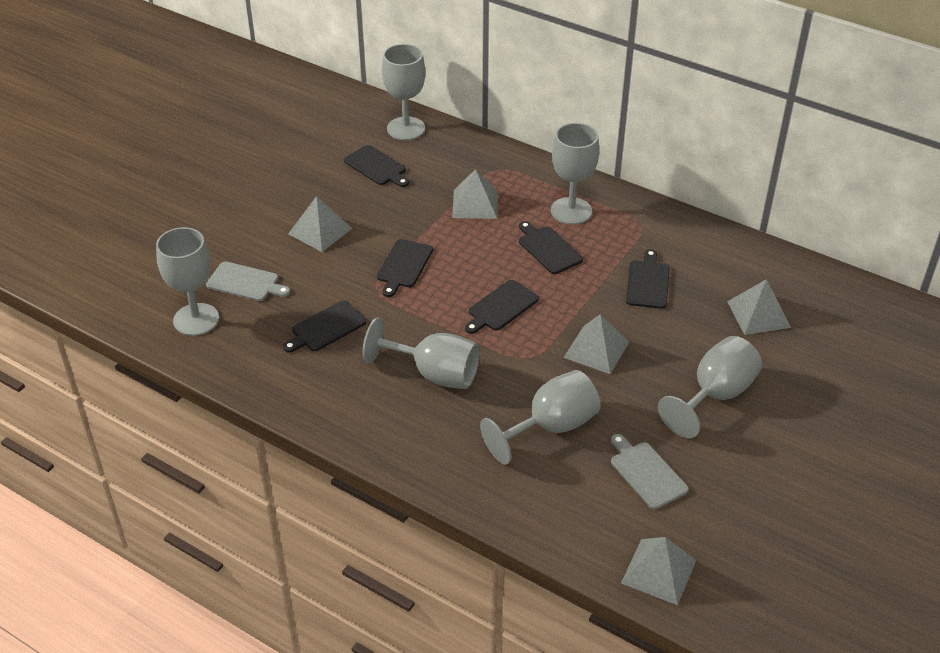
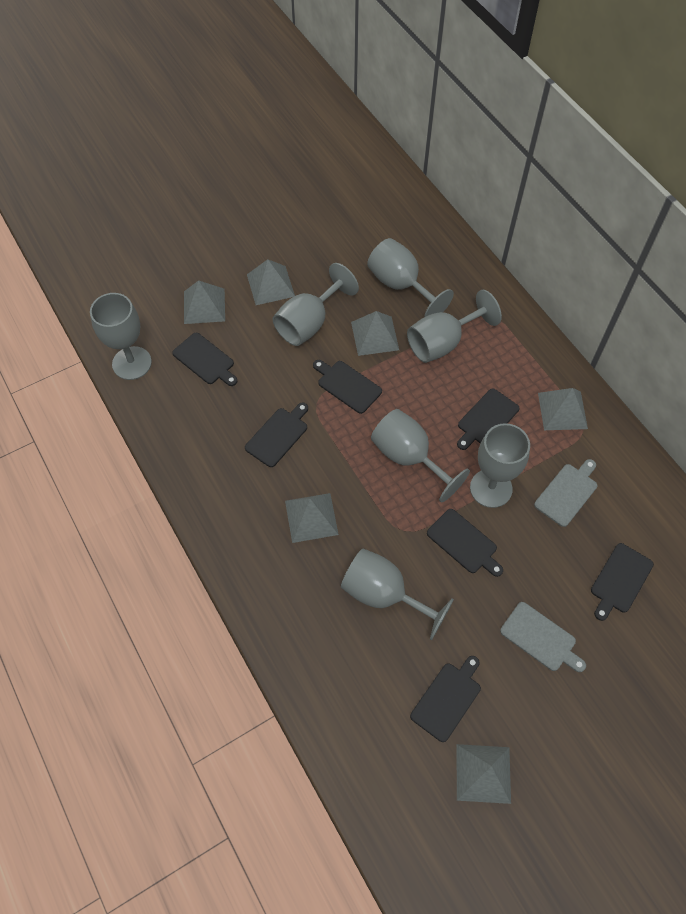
black cutting board: [283,301,366,353] [344,145,409,187] [377,239,433,297] [465,280,539,334] [519,221,583,274] [626,249,670,309] = 6 -> [172,333,237,386] [245,402,308,467] [313,360,382,414] [410,656,481,742] [427,509,503,577] [457,388,519,450] [591,543,654,621] = 7
grey goblet: [156,227,219,336] [362,317,480,389] [382,44,425,140] [480,370,601,465] [551,123,599,225] [658,336,762,438] = 6 -> [90,293,152,380] [273,263,359,346] [341,549,454,640] [367,238,454,317] [371,409,470,503] [407,290,502,363] [470,423,530,508] = 7
grey pyramid: [288,196,352,252] [452,169,498,219] [564,314,629,374] [621,537,696,605] [727,279,791,335] = 5 -> [184,280,225,324] [247,259,295,305] [285,493,339,543] [351,311,399,356] [456,744,511,804] [538,388,588,430] = 6

